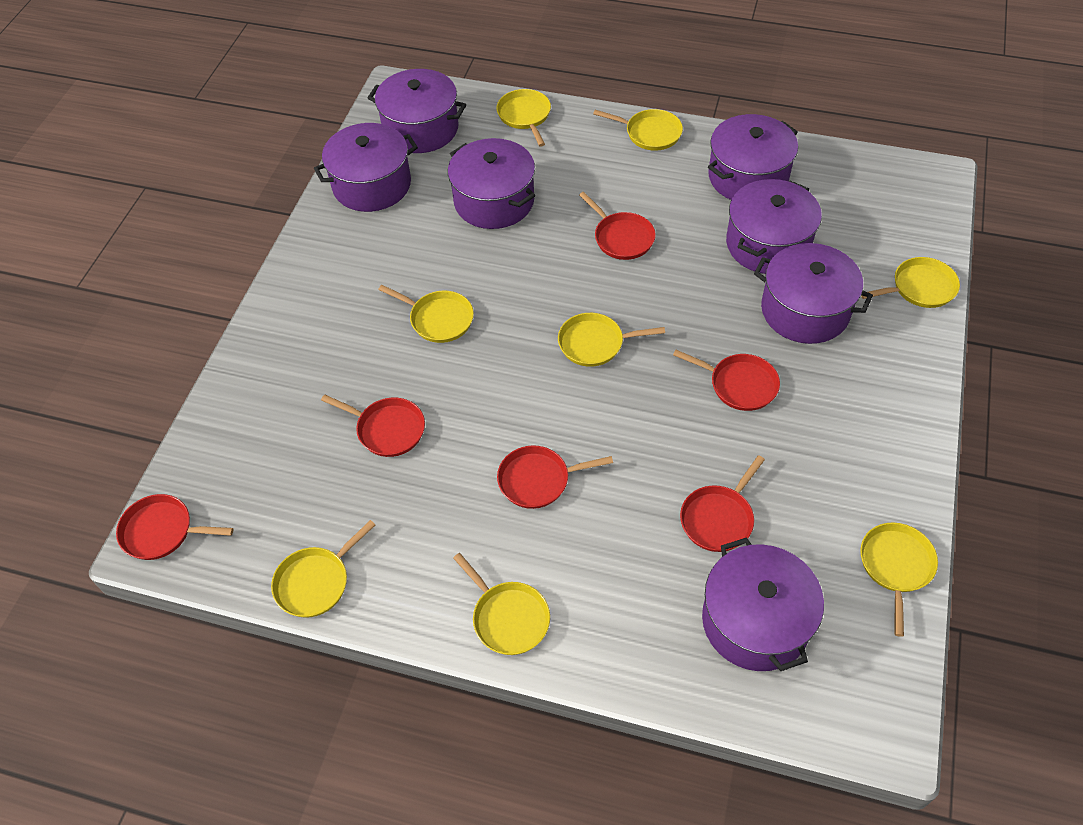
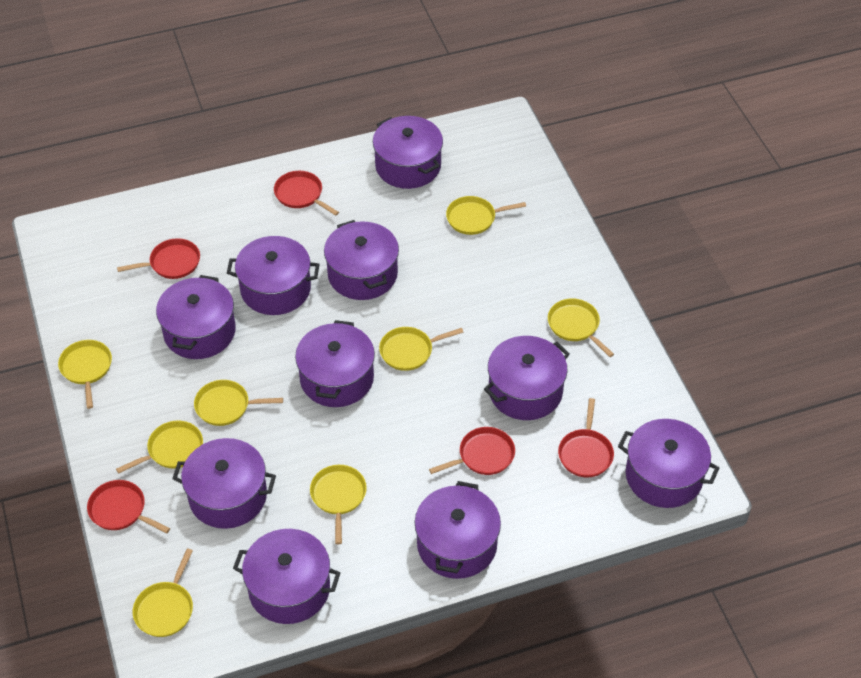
purple pot: [314,123,418,212] [368,69,466,153] [448,138,535,229] [702,537,824,671] [708,114,798,200] [726,179,822,274] [754,243,873,344] = 7 -> [156,275,236,359] [172,438,276,529] [227,236,320,315] [233,529,340,624] [295,320,375,407] [324,220,399,300] [373,116,443,189] [415,481,501,579] [484,336,570,420] [618,419,719,508] = 10
red pan: [116,494,234,560] [321,394,425,457] [497,445,613,509] [579,192,656,260] [673,350,780,411] [680,455,765,552] = 6 -> [87,480,170,533] [117,238,200,279] [274,171,339,216] [429,427,515,475] [558,398,614,478] = 5

